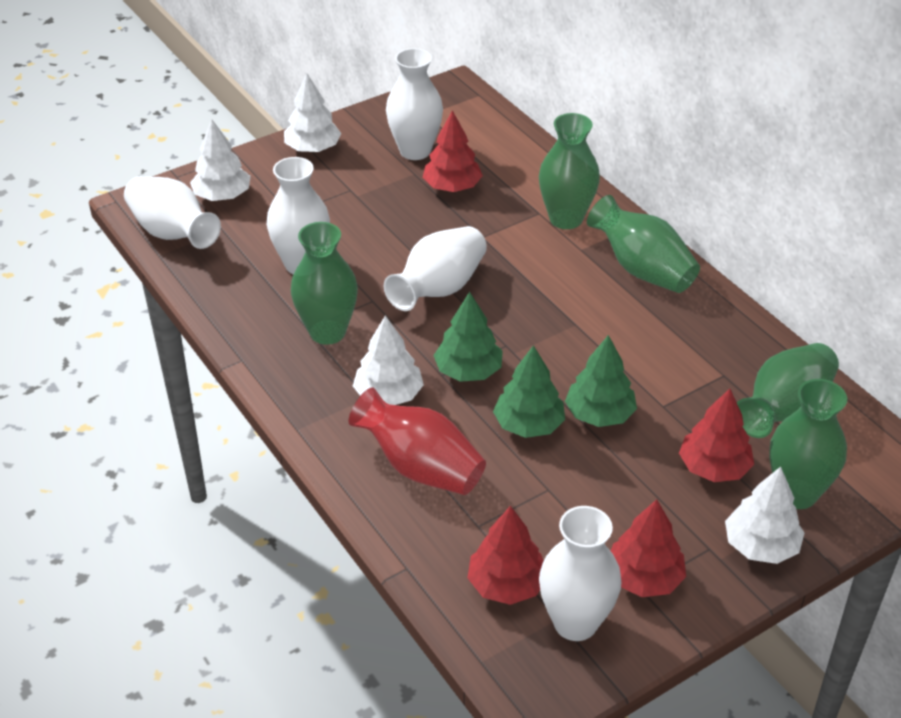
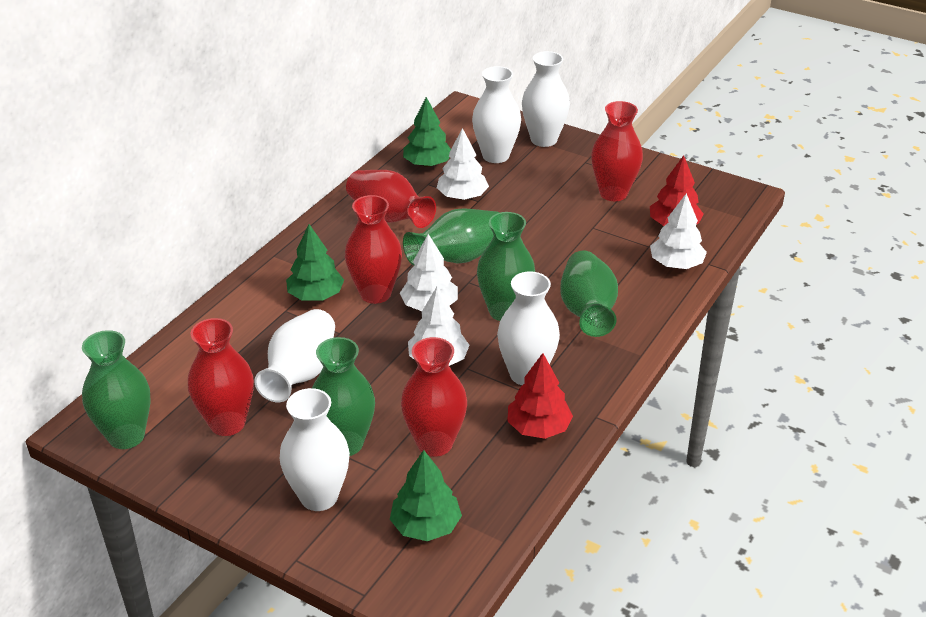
red tree: [423,110,483,192] [468,506,543,605] [611,499,686,597] [679,389,754,482] = 4 -> [508,353,573,439] [650,155,703,226] = 2
red vase: [348,388,486,495] = 1 -> [188,318,254,436] [345,195,402,304] [346,170,436,228] [401,337,467,457] [591,101,643,201] = 5

